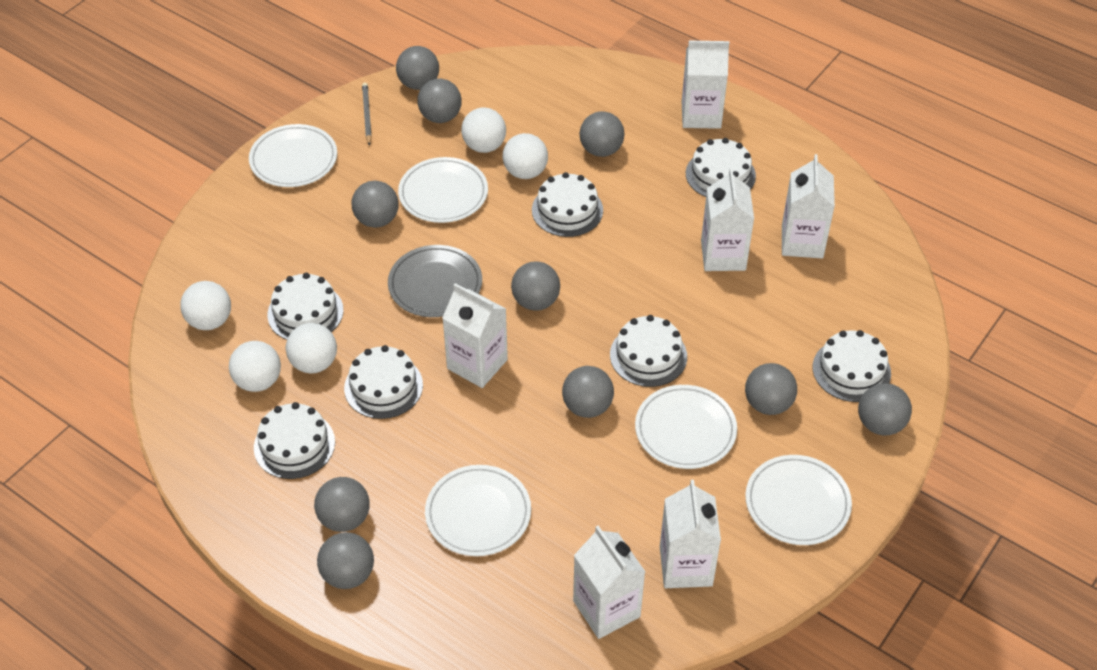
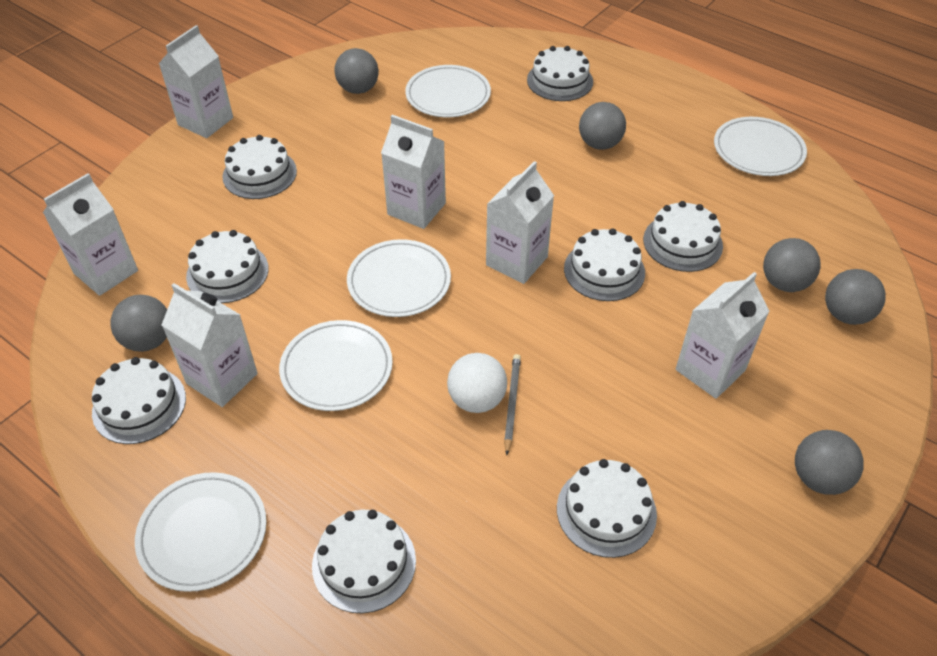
grey ball: [314,477,370,532] [317,532,374,589] [352,181,399,228] [396,46,439,90] [417,79,462,123] [511,261,560,311] [562,366,614,418] [579,111,625,157] [745,363,797,415] [858,383,912,436] = 10 -> [110,295,167,352] [334,48,379,94] [579,102,626,150] [763,238,820,292] [795,430,864,495] [825,269,886,325] = 6
grey plate: [388,245,482,317] = 1 -> none = 0
white ball: [180,281,231,330] [229,341,281,392] [286,323,337,373] [461,107,506,153] [503,133,548,179] = 5 -> [447,353,507,413] = 1
white cake: [254,402,335,479] [267,273,344,340] [344,345,423,419] [532,172,603,237] [610,315,687,387] [686,138,756,197] [813,330,891,402] = 7 -> [92,357,186,444] [186,230,269,303] [222,135,297,199] [312,510,416,613] [527,46,593,101] [557,459,657,558] [564,228,645,301] [643,201,723,272] = 8

